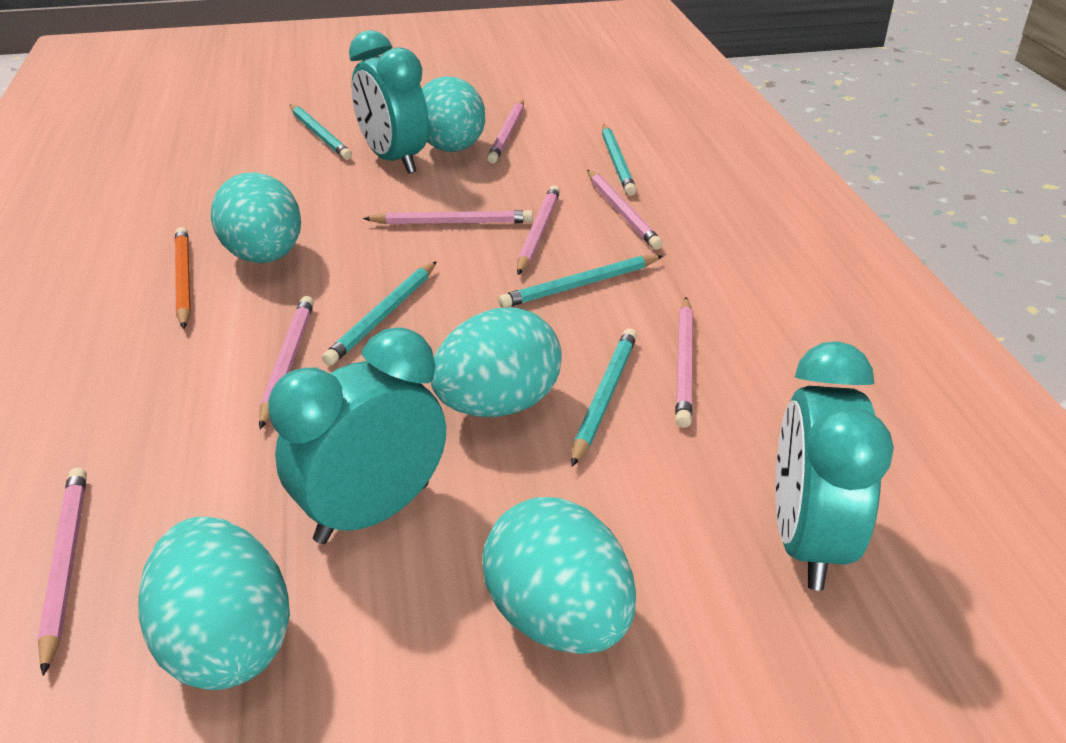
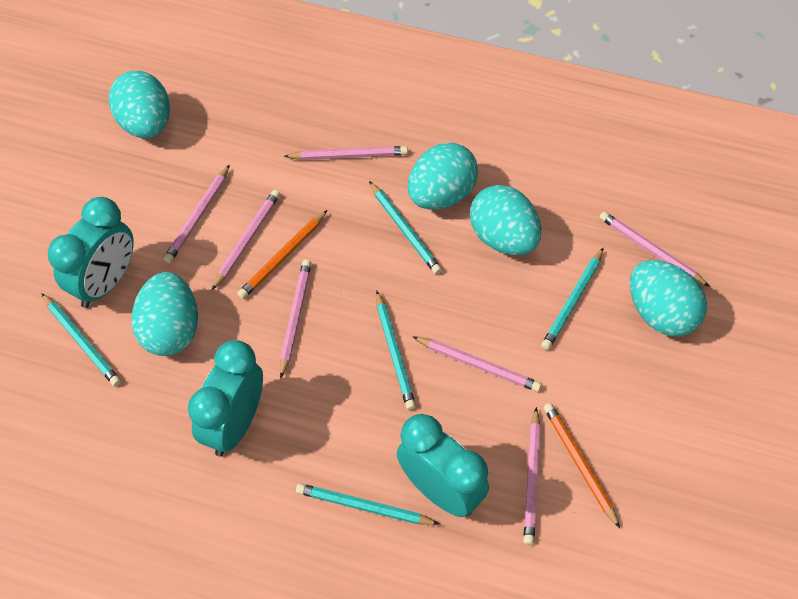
orange pencil: [175,227,191,329] = 1 -> [237,210,328,299] [543,403,620,528] = 2

